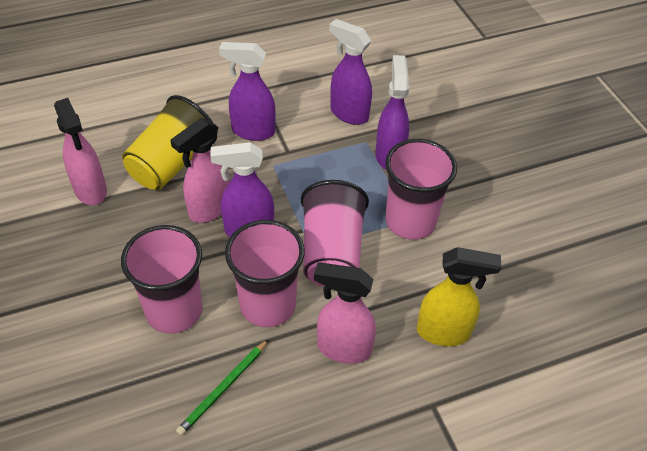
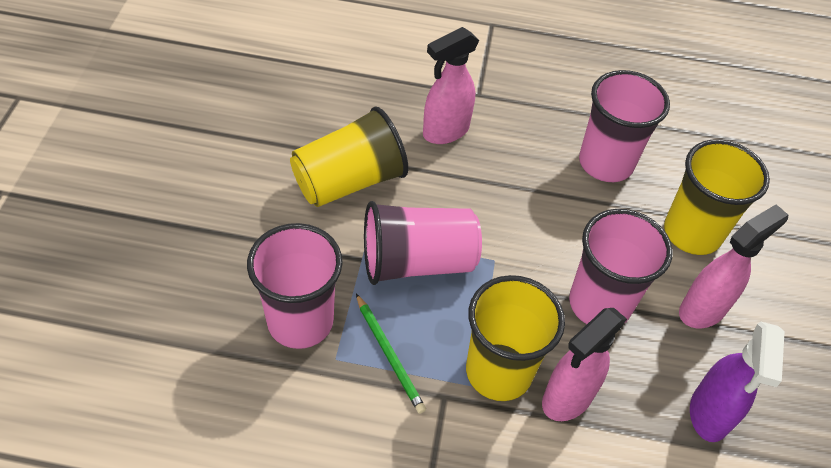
purple spray bottle: [211,142,274,237] [219,42,276,141] [329,19,372,125] [375,55,410,169] = 4 -> [690,322,785,442] = 1
yellow cup: [122,95,217,190] = 1 -> [290,106,409,207] [466,275,565,401] [664,139,770,255] = 3
yellow spray bottle: [417,247,501,346] = 1 -> none = 0

